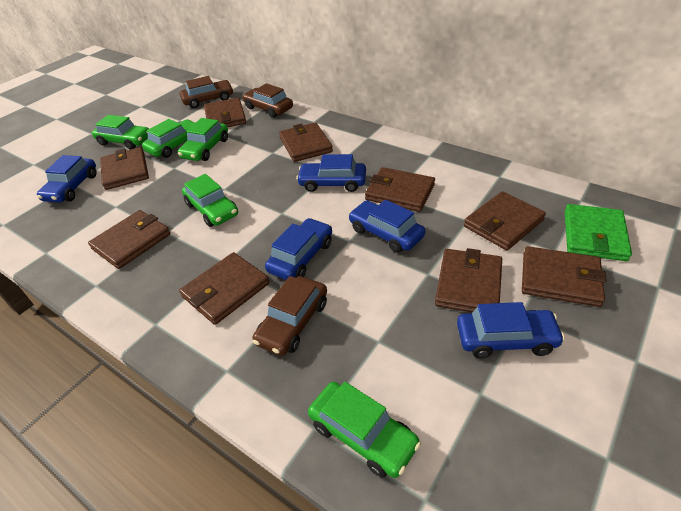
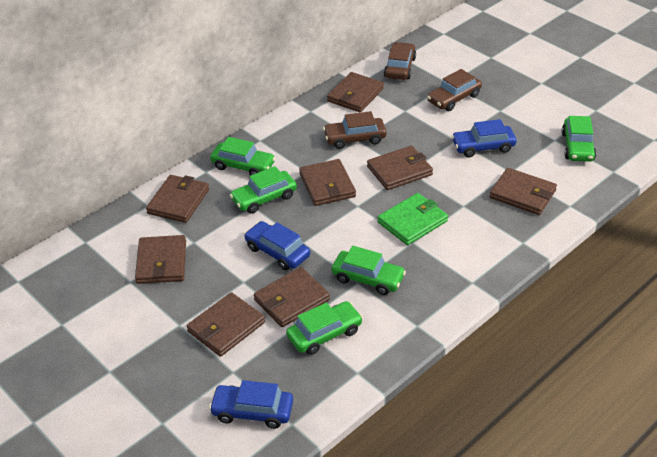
blue car: [37,155,97,203] [265,218,332,280] [296,154,366,192] [348,200,425,253] [457,302,565,358] = 5 -> [209,380,293,429] [244,221,310,270] [451,119,517,157] = 3
brown wallet: [88,210,170,269] [100,147,149,190] [179,252,269,325] [204,98,246,127] [279,122,333,162] [365,167,435,212] [435,248,502,312] [464,191,546,250] [522,246,607,307] = 9 -> [135,235,186,284] [146,175,209,223] [187,292,265,357] [254,267,330,327] [299,159,356,206] [327,72,384,112] [367,146,433,190] [489,168,557,215] = 8

